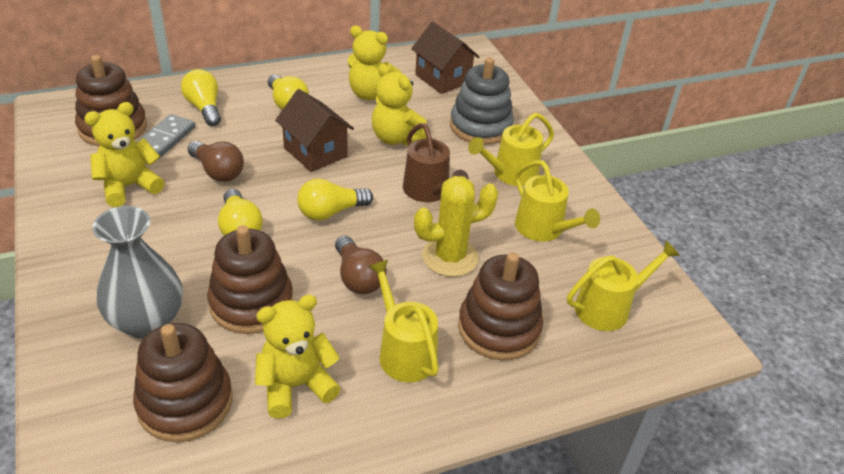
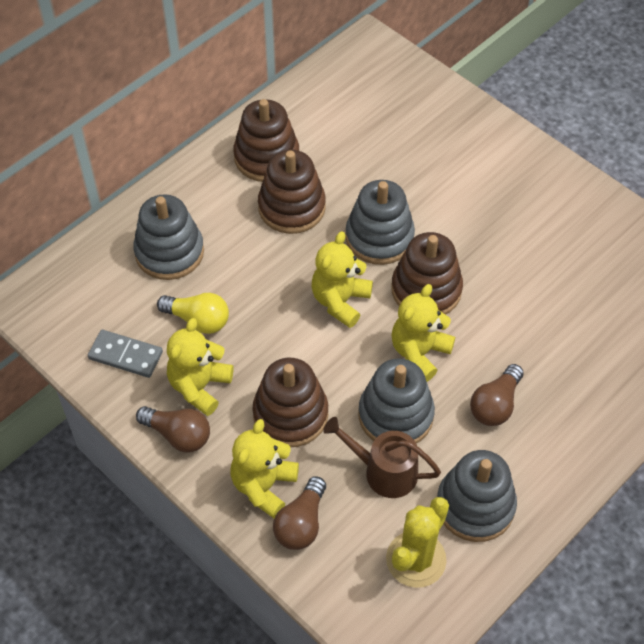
brown house: [275,89,354,172] [411,22,480,94] = 2 -> none = 0
brown light bulb: [187,141,244,182] [335,236,386,294] = 2 -> [136,406,210,452] [273,476,326,550] [470,364,524,426] = 3
grey stacking toy: [450,58,514,145] = 1 -> [133,194,204,280] [346,180,415,265] [359,358,435,443] [437,450,517,542] = 4
grey vase: [92,206,183,339] = 1 -> none = 0
yellow light bulb: [181,69,221,126] [218,189,263,236] [268,74,309,110] [297,179,373,221] = 4 -> [157,293,229,334] = 1
yellow watering can: [368,260,439,382] [468,113,554,186] [515,160,600,241] [567,241,680,331] = 4 -> none = 0

